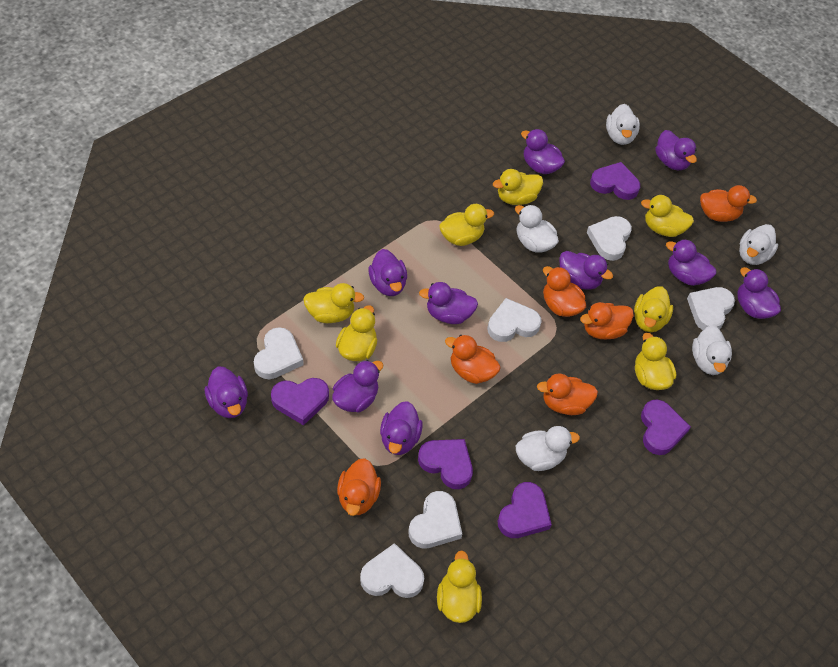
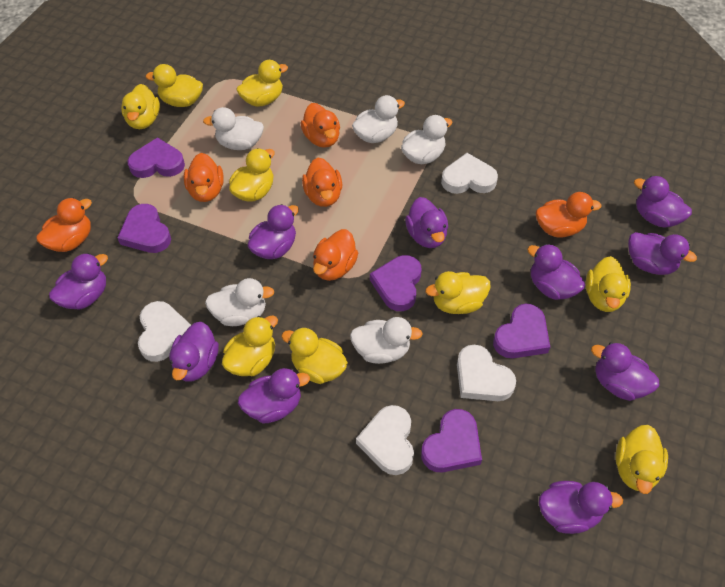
white heart: [254,327,304,379] [360,543,424,598] [408,491,462,549] [487,298,542,342] [587,216,632,261] [687,287,735,330] = 6 -> [138,301,191,362] [356,405,414,475] [441,153,498,194] [457,345,516,401] = 4
yellow duck: [303,283,364,323] [336,305,377,361] [437,550,482,623] [439,204,494,246] [493,169,543,205] [634,286,673,332] [635,333,676,390] [641,195,694,237] = 8 -> [121,84,160,129] [146,64,203,107] [222,315,278,376] [229,148,275,202] [236,60,288,107] [281,327,348,384] [425,271,491,314] [585,256,631,312] [615,425,668,494] = 9

